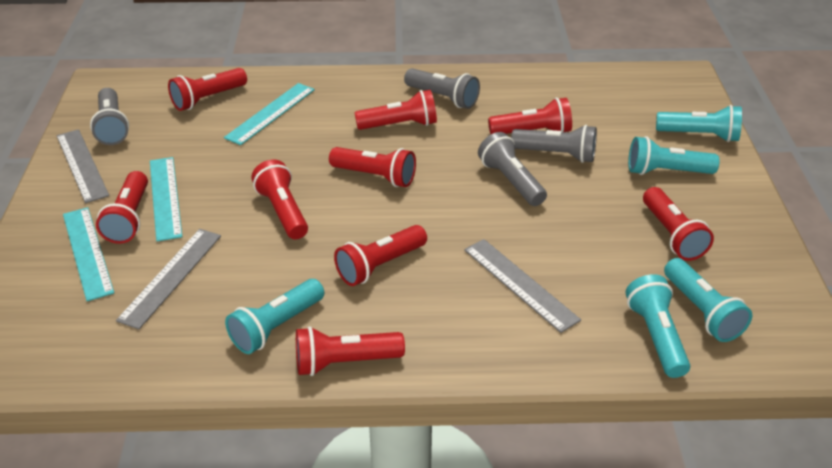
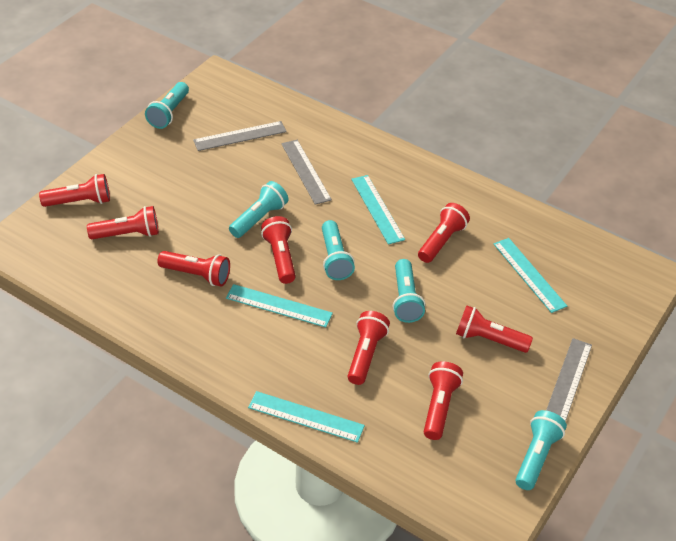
grey flashlight: [90,88,129,145] [404,68,480,109] [478,132,547,206] [511,125,597,163] = 4 -> none = 0
red flashlight: [96,171,148,244] [168,68,247,111] [251,160,308,239] [296,326,405,376] [329,147,416,187] [334,225,427,286] [355,90,437,130] [488,98,572,134] [643,187,714,261] = 9 -> [39,174,110,207] [87,206,159,239] [157,251,230,286] [261,216,296,284] [348,311,390,385] [418,203,470,263] [424,361,463,440] [456,305,533,353] = 8
turquoise ruler: [63,207,114,301] [150,157,183,242] [224,83,315,145] = 3 -> [226,284,333,327] [248,391,365,443] [351,175,405,244] [494,238,567,313] = 4

